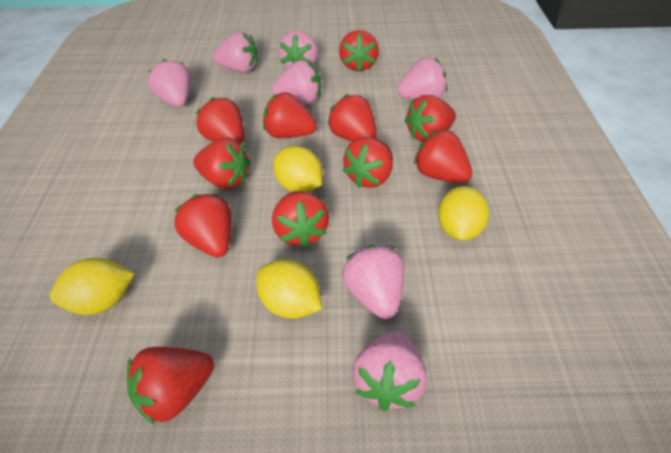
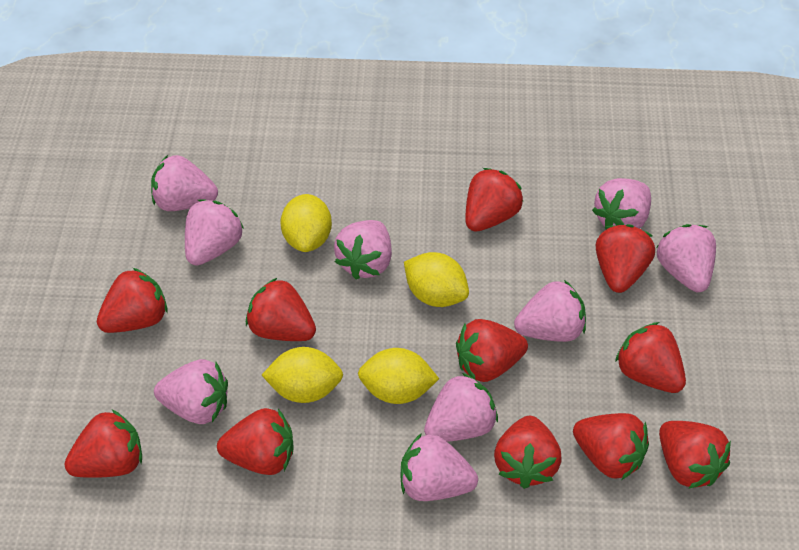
pink strawberry: [148,59,191,107] [213,32,258,73] [272,60,321,104] [278,31,317,68] [342,245,405,319] [353,331,427,411] [397,57,447,99] = 7 -> [151,155,218,211] [154,359,228,424] [185,199,244,266] [334,220,392,280] [401,433,478,501] [424,373,498,442] [514,280,586,342] [592,178,651,230] [656,224,716,292] = 9

